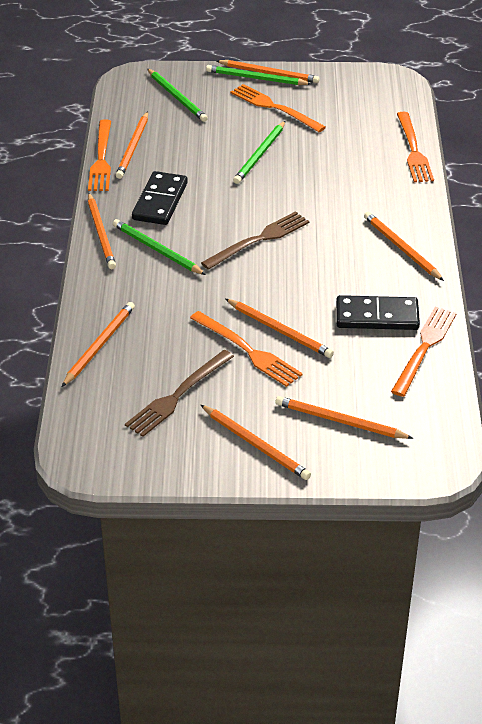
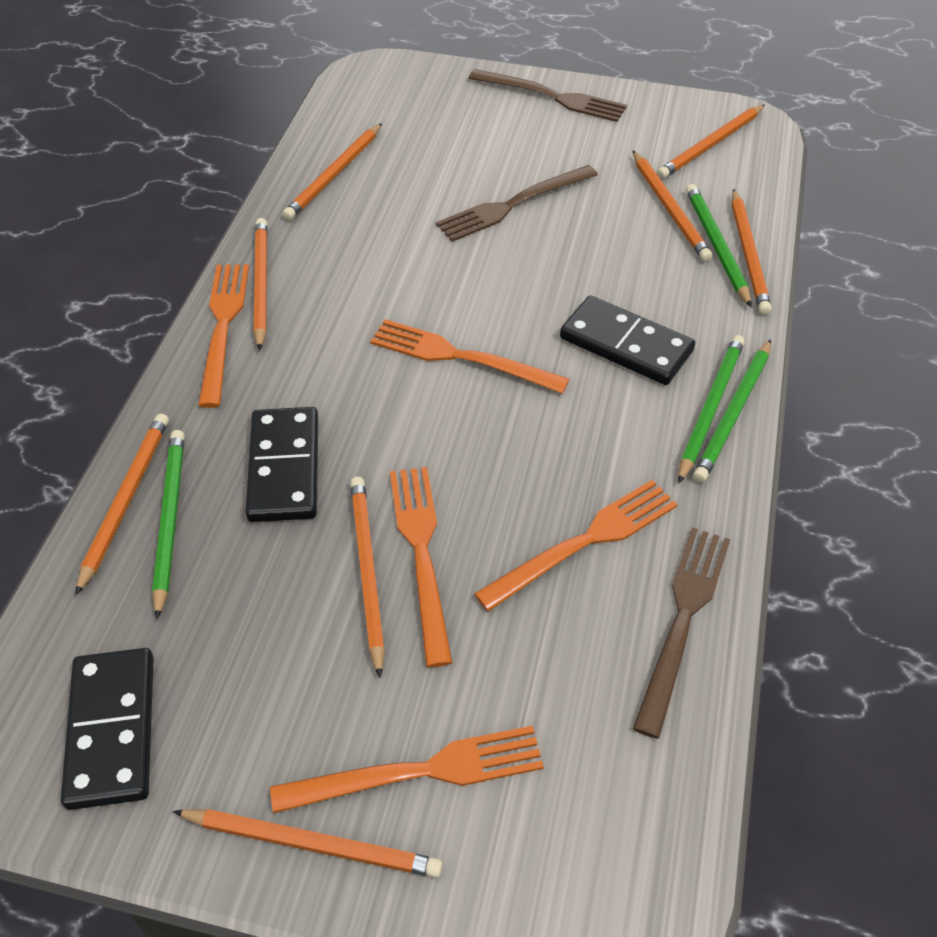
black domino: [132,171,188,225] [336,295,420,330] = 2 -> [61,648,154,810] [246,407,318,522] [560,295,695,385] = 3
brown fork: [125,350,234,437] [201,211,309,270] = 2 -> [436,165,598,242] [469,69,627,122] [633,527,731,739] = 3

